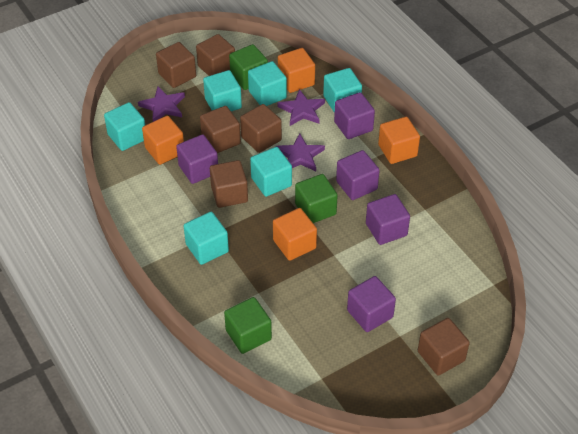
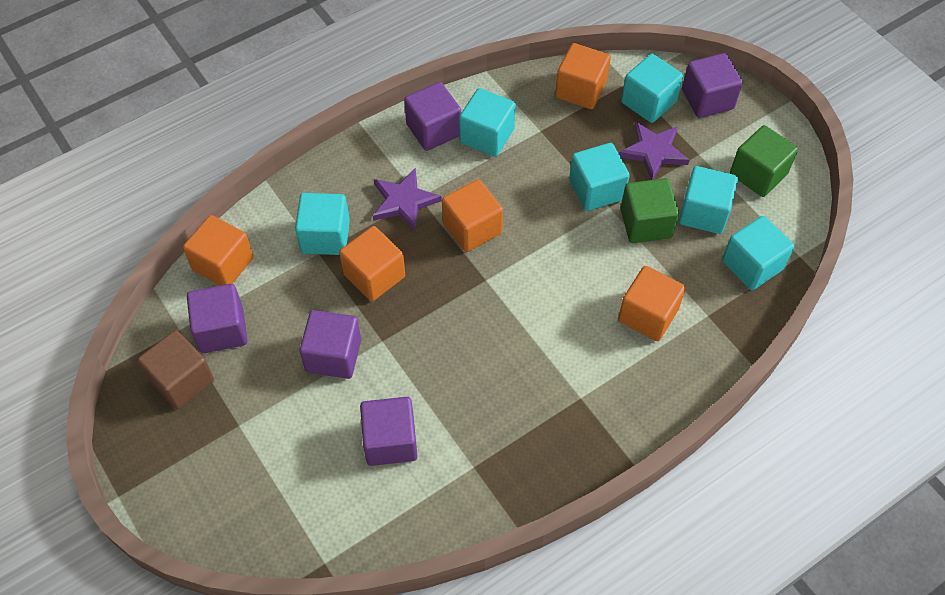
brown cube: [156,42,196,88] [196,34,235,76] [200,106,241,153] [210,160,248,208] [240,104,282,153] [418,318,470,376] = 6 -> [137,330,214,409] = 1
green cube: [224,297,272,354] [229,44,268,90] [295,174,338,223] = 3 -> [621,178,679,243] [730,125,798,197] = 2
orange cube: [142,116,184,165] [273,208,317,261] [278,48,315,93] [378,117,420,164] = 4 -> [183,215,254,286] [339,226,405,301] [442,179,503,252] [555,43,611,109] [618,266,686,341] = 5
purple star: [138,87,185,122] [275,133,325,171] [278,89,325,126] = 3 -> [373,168,442,231] [619,121,690,180] = 2

